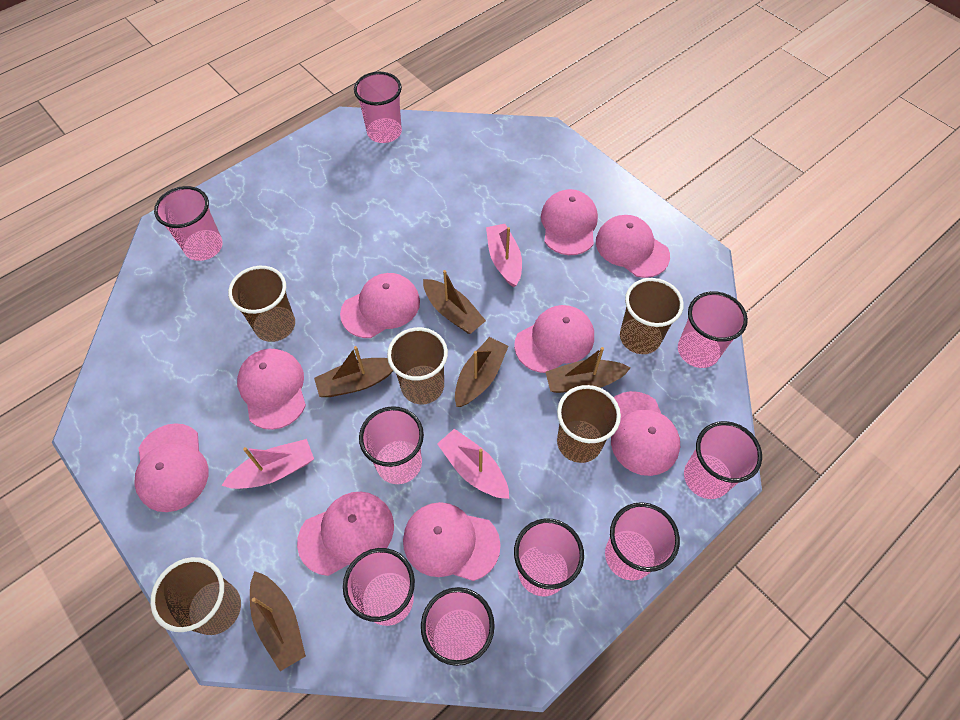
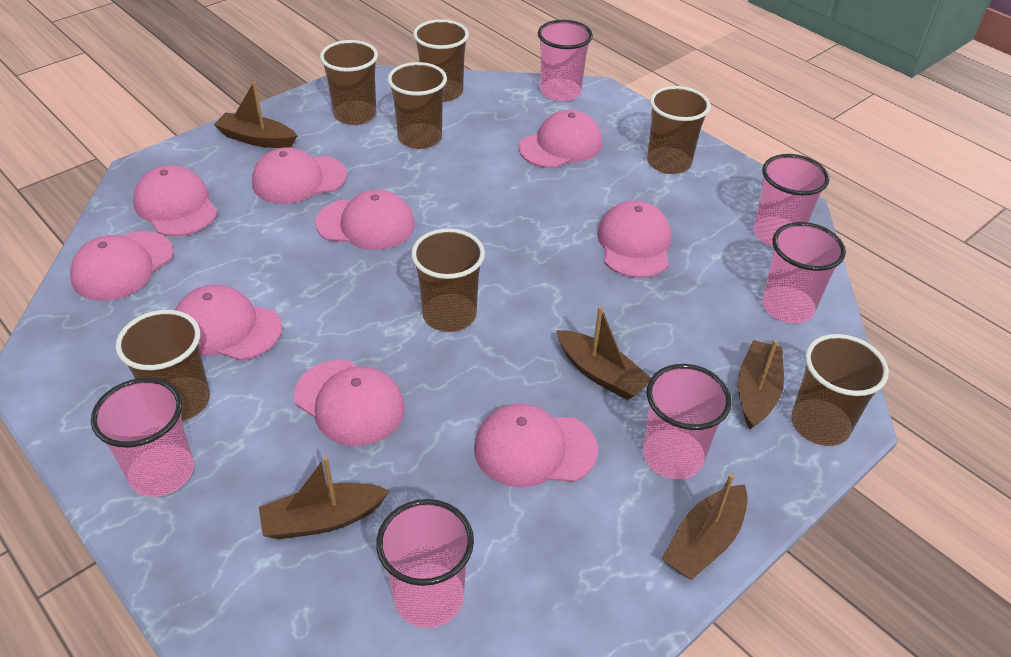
brown cup: [150,557,241,635] [228,266,295,342] [387,327,448,404] [557,385,621,463] [620,278,684,354] = 5 -> [116,310,210,421] [320,40,378,125] [388,62,447,149] [411,228,485,332] [413,19,469,102] [647,86,711,174] [791,334,889,446] = 7
pink boat: [221,439,314,489] [437,429,509,499] [486,224,522,287] = 3 -> none = 0
pink cup: [154,186,223,261] [343,548,415,626] [354,72,402,143] [359,406,424,484] [421,587,495,666] [514,518,584,596] [605,502,680,581] [678,291,748,368] [684,421,762,499] = 9 -> [91,378,194,497] [376,499,474,628] [538,20,593,102] [643,364,732,479] [753,154,830,247] [762,222,846,323] = 6

